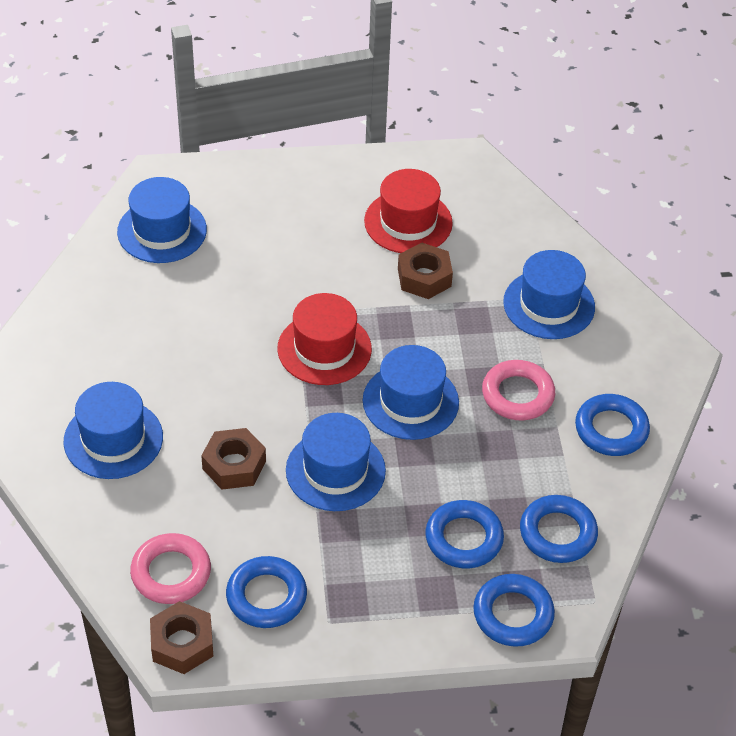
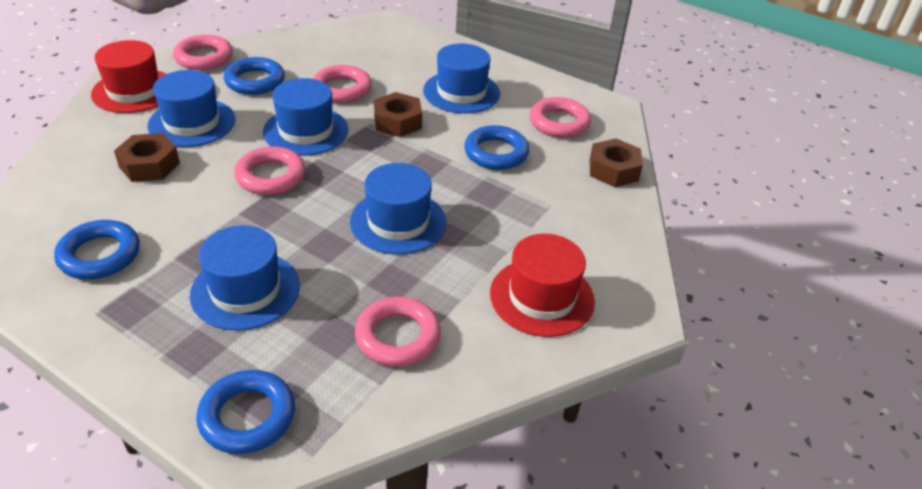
blue ring: [226,556,307,628] [425,500,504,568] [473,574,555,647] [520,495,598,563] [575,394,650,456] = 5 -> [54,220,140,279] [196,370,295,454] [224,57,285,95] [464,125,530,170] = 4
pink ring: [130,533,211,604] [482,360,555,421] = 2 -> [173,35,233,70] [234,146,306,195] [313,65,372,103] [355,297,441,367] [530,97,591,138] = 5

